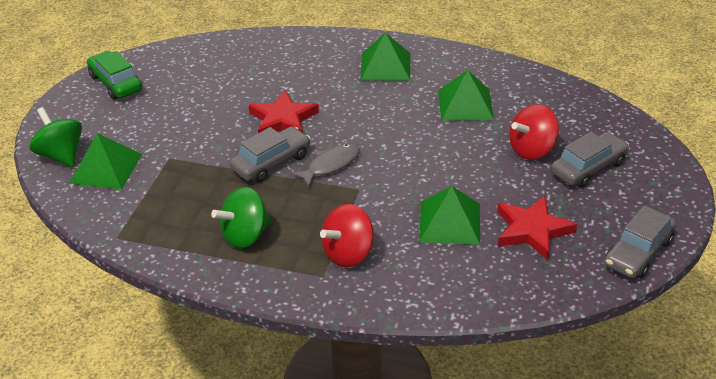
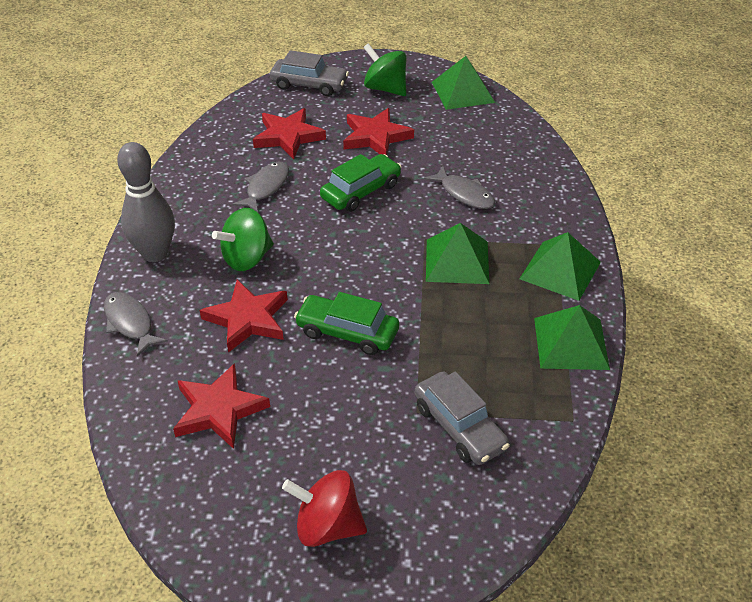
green car: [87,51,142,100] = 1 -> [294,292,399,355] [320,154,402,212] = 2
grey bowling pin: none = 0 -> [117,142,175,262] = 1
grey car: [230,126,311,182] [551,132,629,188] [605,205,676,278] = 3 -> [270,50,349,96] [415,371,510,465] = 2
grey fish: [291,143,360,187] = 1 -> [104,292,168,357] [233,162,289,212] [424,166,495,209] = 3
red spinning top: [320,204,374,267] [509,104,559,160] = 2 -> [282,470,367,547] = 1
red star: [248,90,319,133] [497,196,577,260] = 2 -> [173,363,270,449] [200,280,288,353] [253,108,326,159] [343,108,414,155] = 4

